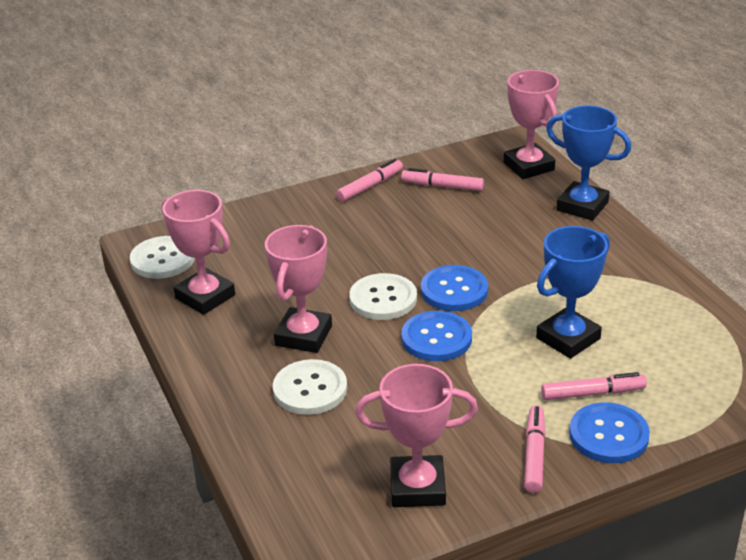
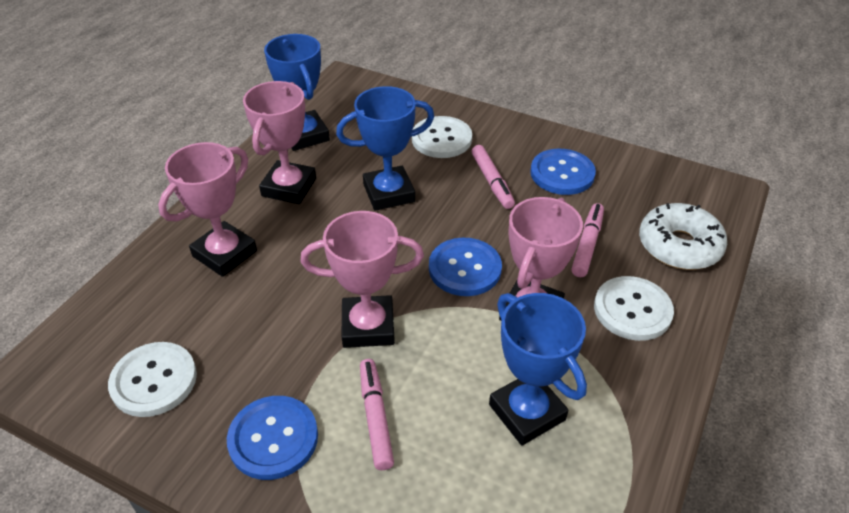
blue trophy: [536,226,610,359] [546,106,631,221] = 2 -> [264,34,330,151] [336,86,434,211] [489,293,587,446] = 3
pink marker: [336,159,403,202] [401,168,484,191] [524,405,546,493] [541,372,647,400] = 4 -> [360,359,394,470] [471,145,515,209] [571,203,604,277] = 3
white donut: none = 0 -> [639,203,727,270] = 1

